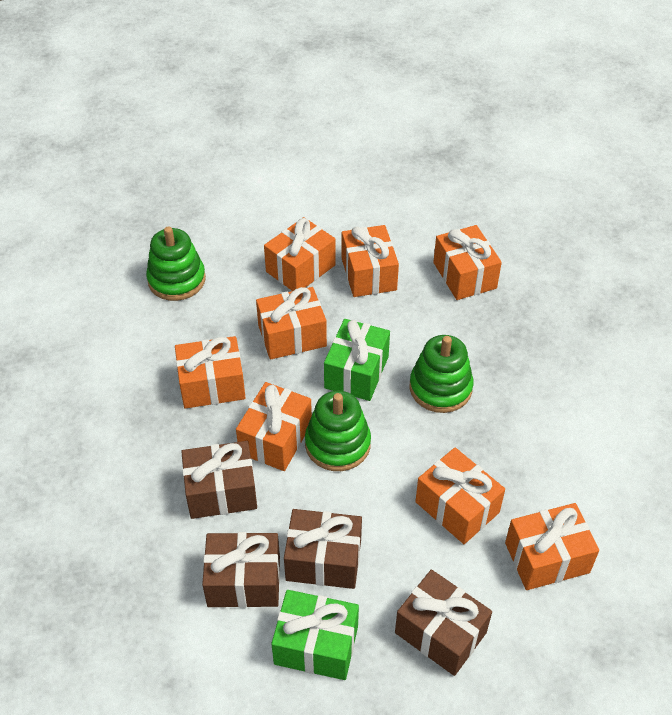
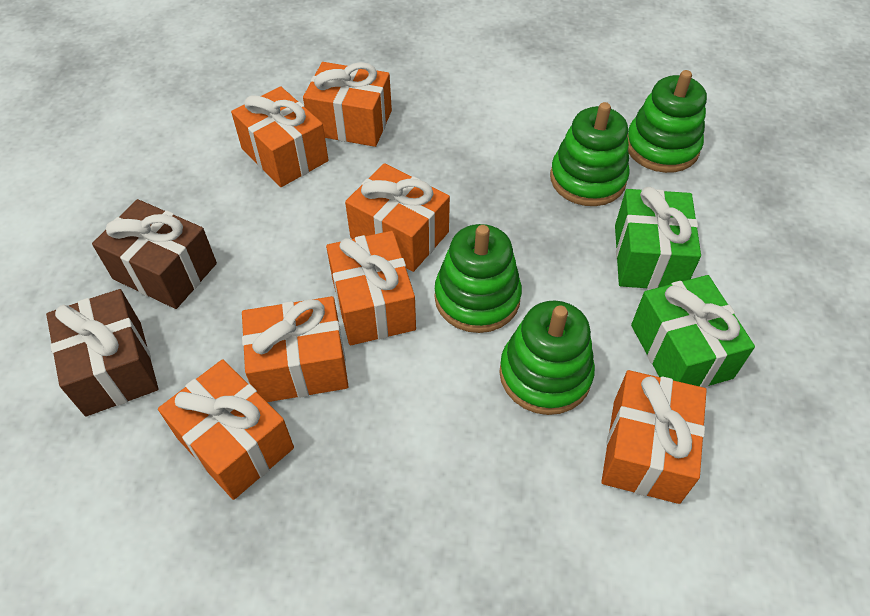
brown gift: [181,441,257,519] [202,532,280,608] [284,509,362,589] [395,570,492,676] = 4 -> [46,289,158,416] [92,199,217,309] = 2
green stacking toy: [146,227,206,301] [305,391,371,471] [409,335,474,413] = 3 -> [434,224,522,333] [499,301,595,415] [550,102,630,206] [628,70,707,173] = 4
orange gift: [175,336,246,409] [236,382,312,471] [256,287,327,359] [264,217,336,291] [341,225,399,297] [415,448,505,544] [433,225,502,300] [505,503,599,590] = 8 -> [158,359,294,500] [231,86,329,187] [242,296,349,402] [303,62,392,147] [326,231,416,345] [345,163,450,272] [601,370,707,504] = 7

